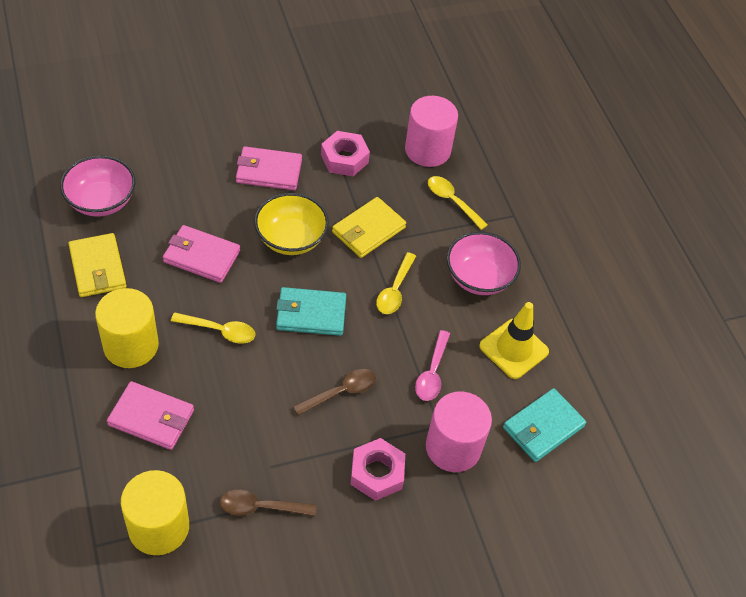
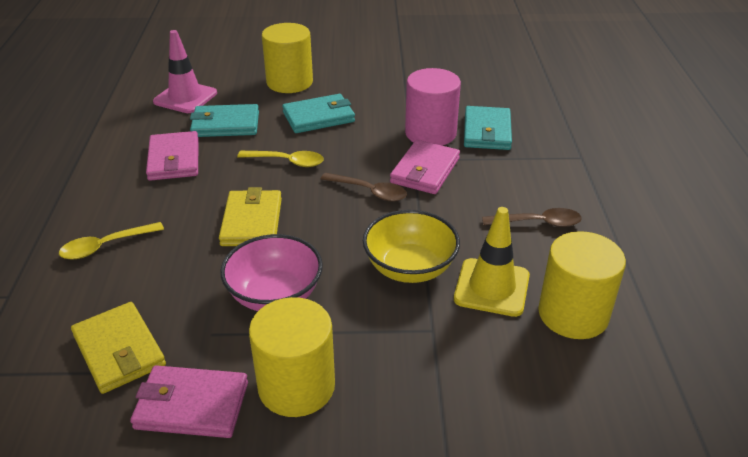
pink bowl: [60,156,135,217] [447,231,521,295] = 2 -> [220,234,323,311] = 1
pink cylinder: [405,96,458,167] [426,392,492,472] = 2 -> [405,68,461,146] = 1
pink nut: [321,131,370,176] [351,438,405,501] = 2 -> none = 0
pink spoon: [415,330,450,401] = 1 -> none = 0
pink traffic cone: none = 0 -> [153,30,217,113] = 1
turquoise wallet: [276,287,346,336] [503,388,586,462] = 2 -> [190,104,259,137] [282,94,355,133] [464,106,512,150] = 3
yellow cylinder: [95,288,159,368] [121,470,189,555] = 2 -> [249,297,335,417] [262,23,313,93] [538,231,626,339] = 3
yellow spoon: [171,313,255,344] [376,252,416,314] [428,176,488,230] = 3 -> [59,222,164,260] [237,151,324,167] = 2

